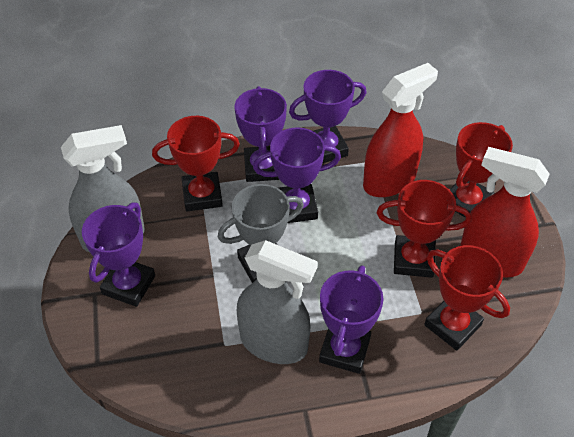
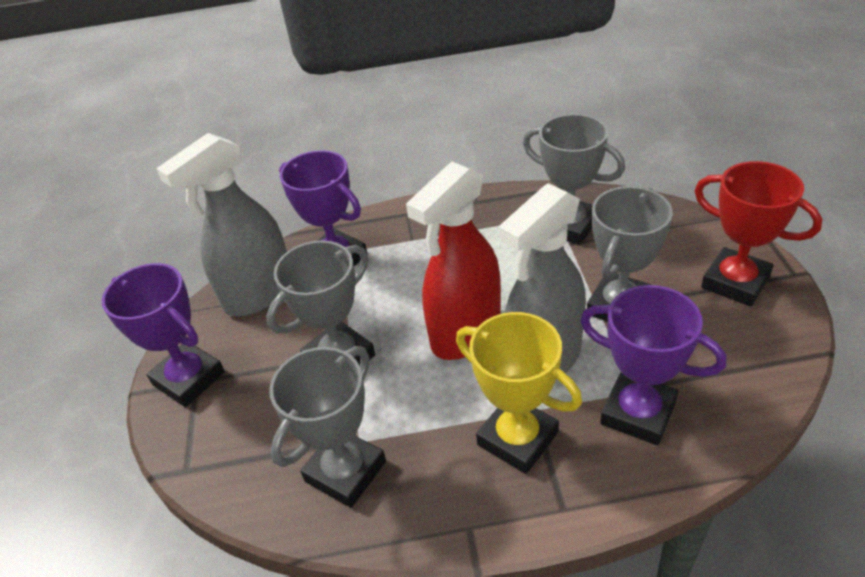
grey trophy: [218,184,304,283] = 1 -> [266,240,375,366] [269,346,386,508] [523,114,625,245] [587,186,673,322] = 4
purple trophy: [82,202,155,307] [234,86,287,182] [253,127,341,223] [289,70,367,163] [319,265,383,374] = 5 -> [101,263,225,407] [279,150,367,266] [580,285,727,445] = 3
red spray bottle: [363,63,438,197] [460,147,550,278] = 2 -> [406,162,501,360] = 1
red trophy: [152,116,240,212] [377,180,471,278] [424,245,510,351] [450,122,513,218] = 4 -> [694,161,822,306] = 1
yellow trophy: none = 0 -> [456,312,582,474] = 1

